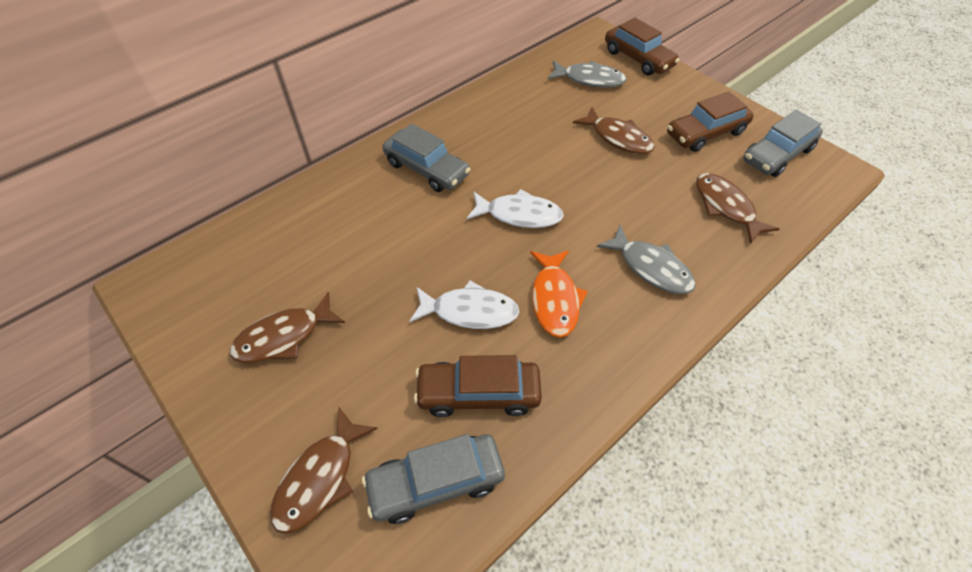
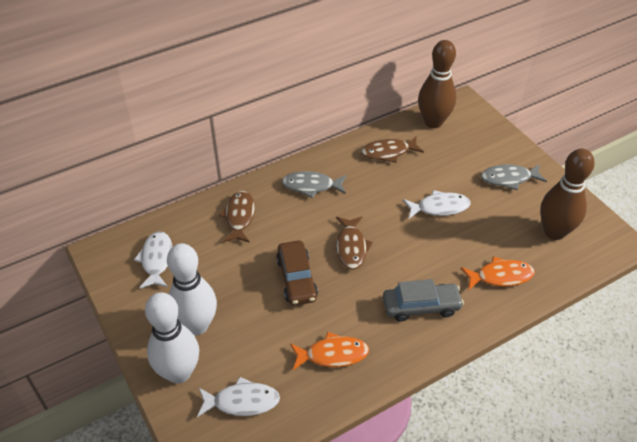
brown bowling pin: none = 0 -> [418,40,456,128] [540,149,595,240] = 2
brown car: [414,355,542,417] [605,18,680,76] [667,91,754,152] = 3 -> [276,241,318,306] = 1
brown fish: [230,292,345,363] [270,406,378,534] [573,107,654,154] [696,173,779,244] = 4 -> [218,191,255,243] [336,216,373,270] [361,136,424,163] = 3
grey car: [362,434,505,524] [382,124,471,192] [743,110,823,177] = 3 -> [383,279,464,322] = 1
orange fish: [530,250,588,337] = 1 -> [290,332,369,370] [461,257,535,290] = 2
white bowling pin: none = 0 -> [145,292,199,384] [167,243,217,335] = 2
white fish: [409,280,520,329] [467,189,564,228] = 2 -> [134,231,172,289] [197,377,280,417] [403,190,471,219] = 3

